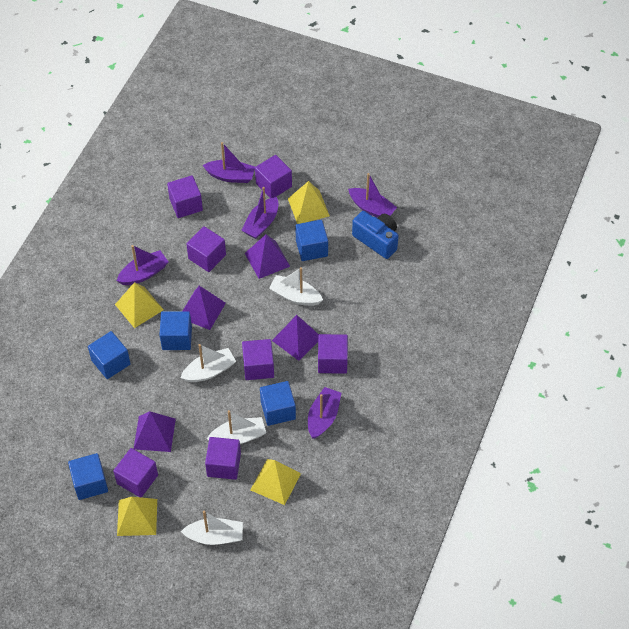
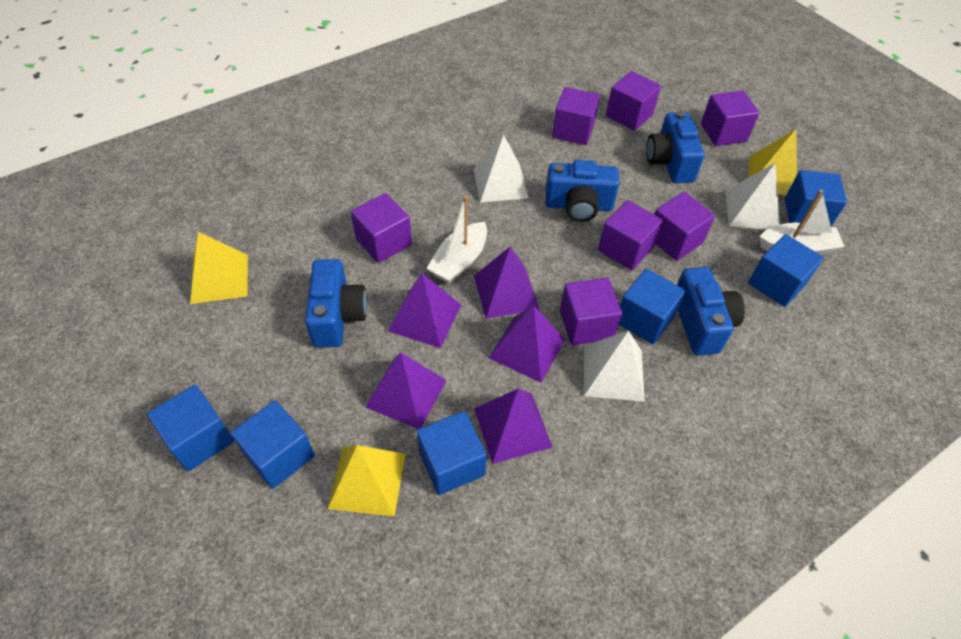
blue camera: [352,211,399,259] = 1 -> [305,259,367,347] [545,160,620,222] [646,111,705,183] [677,267,745,356] = 4
blue cube: [68,453,108,500] [88,331,131,379] [160,311,192,350] [260,381,296,426] [295,220,328,261] = 5 -> [147,385,234,472] [231,400,315,489] [417,411,487,495] [619,269,686,344] [748,234,824,307] [785,170,847,227] = 6
purple boat: [117,245,168,285] [203,142,255,183] [241,187,278,239] [308,387,341,439] [348,173,397,218] = 5 -> none = 0
purple pyramid: [134,411,176,452] [183,286,226,330] [245,234,290,279] [272,315,319,361] = 4 -> [365,352,447,429] [388,273,461,348] [474,247,540,319] [474,389,553,464] [489,305,566,383] = 5
white boat: [181,344,236,382] [181,511,243,545] [207,410,266,444] [269,267,323,306] = 4 -> [426,196,487,284] [759,190,845,255] = 2
white pyramid: none = 0 -> [473,134,528,203] [584,331,645,402] [725,163,780,230] = 3
yellow pyramid: [115,282,164,328] [117,497,157,536] [251,459,301,505] [288,181,330,224] = 4 -> [190,232,248,304] [328,445,406,516] [748,129,797,196] = 3

